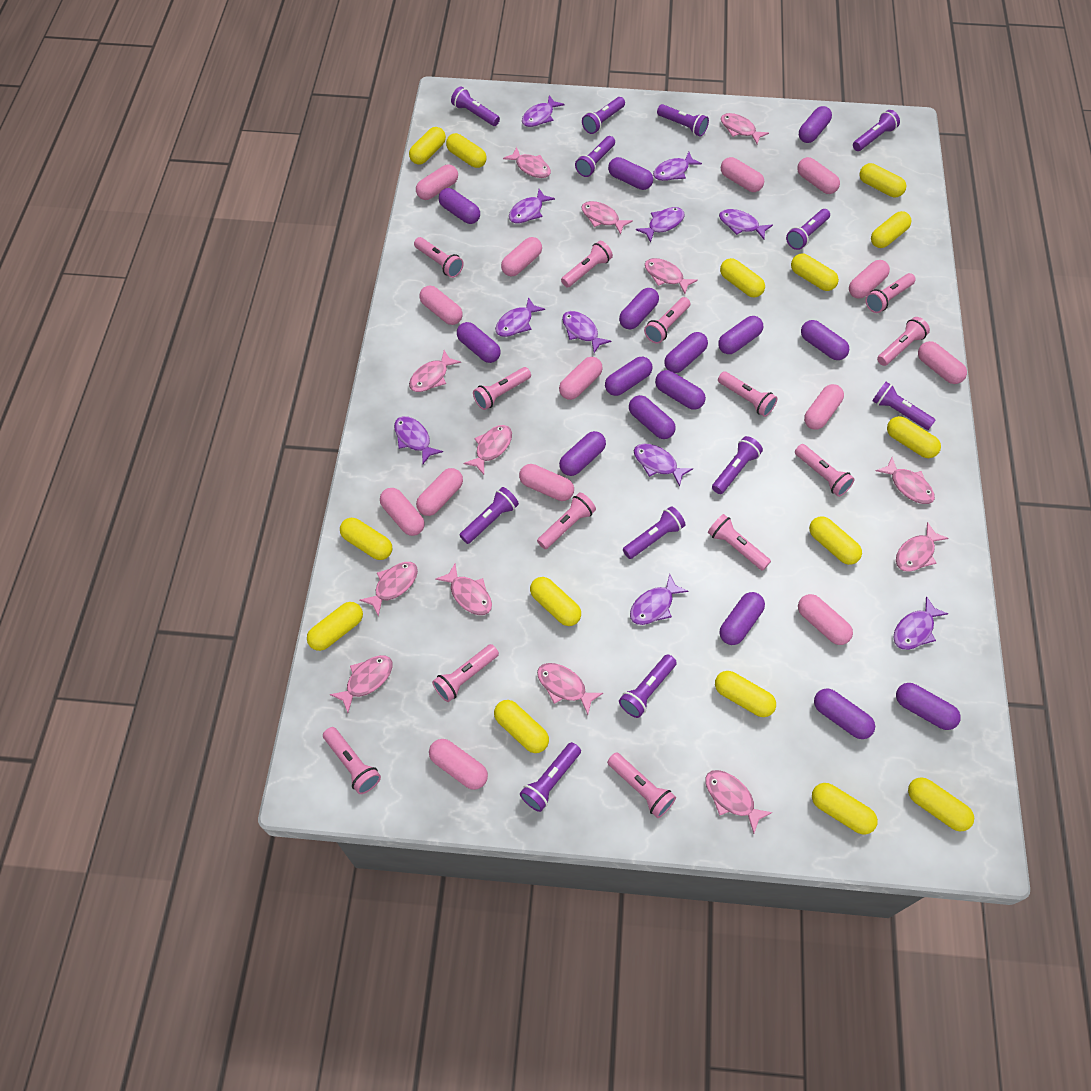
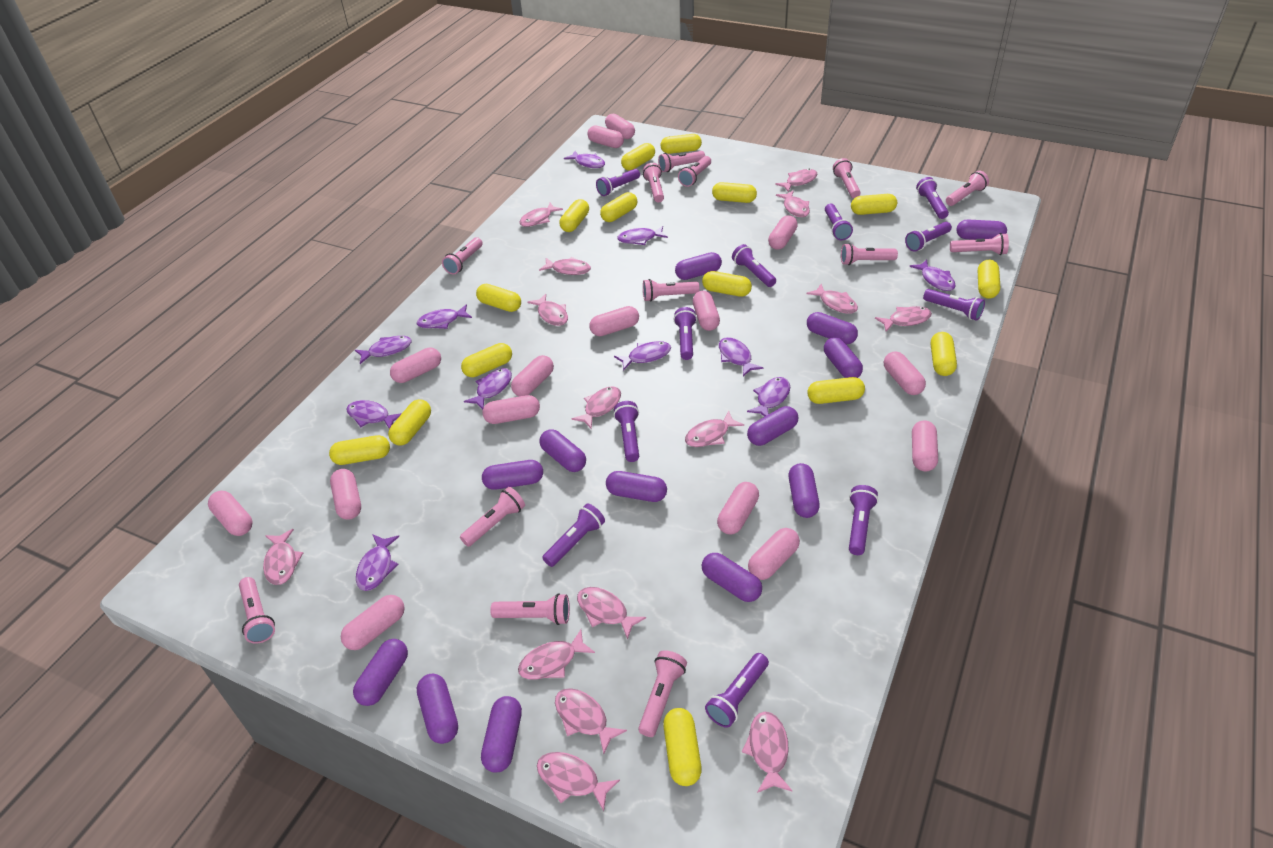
pink capsule: [380,488,425,536] [416,165,458,200] [416,468,463,516] [419,286,463,325] [429,739,488,790] [501,237,542,277] [519,464,574,501] [559,357,603,400] [721,157,764,192] [797,157,840,194] [798,594,853,645] [804,384,844,430] [849,260,890,299] [918,341,967,384] = 14 -> [208,491,252,536] [330,469,361,520] [341,595,405,650] [390,348,441,383] [483,395,540,424] [511,355,554,396] [587,125,624,148] [589,306,639,336] [605,114,635,139] [693,291,720,331] [717,482,759,534] [748,528,800,580] [768,215,798,250] [884,351,926,395] [912,421,938,471] = 15
pink fish: [329,655,393,713] [359,562,418,616] [409,350,461,392] [435,564,492,615] [463,425,512,475] [503,147,551,178] [537,663,603,715] [581,201,633,235] [645,258,698,294] [705,770,773,834] [721,113,769,144] [876,457,935,504] [896,522,949,572] = 13 -> [263,529,303,585] [518,630,595,679] [519,203,563,227] [527,294,568,326] [537,752,620,811] [539,257,591,275] [555,688,627,754] [572,386,621,429] [577,587,646,640] [685,410,744,447] [742,712,792,793] [775,169,817,192] [776,191,810,217] [806,284,858,314] [875,306,932,331] = 15
purple capsule: [439,188,480,224] [457,322,501,363] [559,431,606,476] [605,357,652,396] [608,157,653,190] [619,288,659,329] [629,395,675,439] [655,370,706,410] [664,332,708,373] [718,316,763,354] [720,592,765,645] [799,106,832,143] [801,320,850,360] [814,689,875,739] [896,683,961,730] = 15 -> [353,639,408,706] [417,674,458,744] [481,696,522,773] [482,460,543,490] [539,429,586,472] [606,471,667,502] [675,252,722,280] [702,553,762,602] [747,406,798,446] [788,463,820,518] [807,312,858,344] [824,337,863,378] [956,219,1007,240] = 13
purple flashlight: [451,86,500,126] [460,487,519,544] [520,742,581,812] [575,136,615,177] [582,97,625,134] [619,654,677,718] [623,506,685,559] [657,104,709,137] [712,436,763,494] [786,209,830,250] [853,110,900,151] [872,382,936,430] = 12 -> [542,503,605,567] [596,169,640,196] [614,401,639,462] [674,307,697,360] [705,653,769,728] [732,244,776,287] [825,204,853,240] [849,485,878,555] [905,222,952,252] [916,177,949,219] [923,289,985,321] = 11

